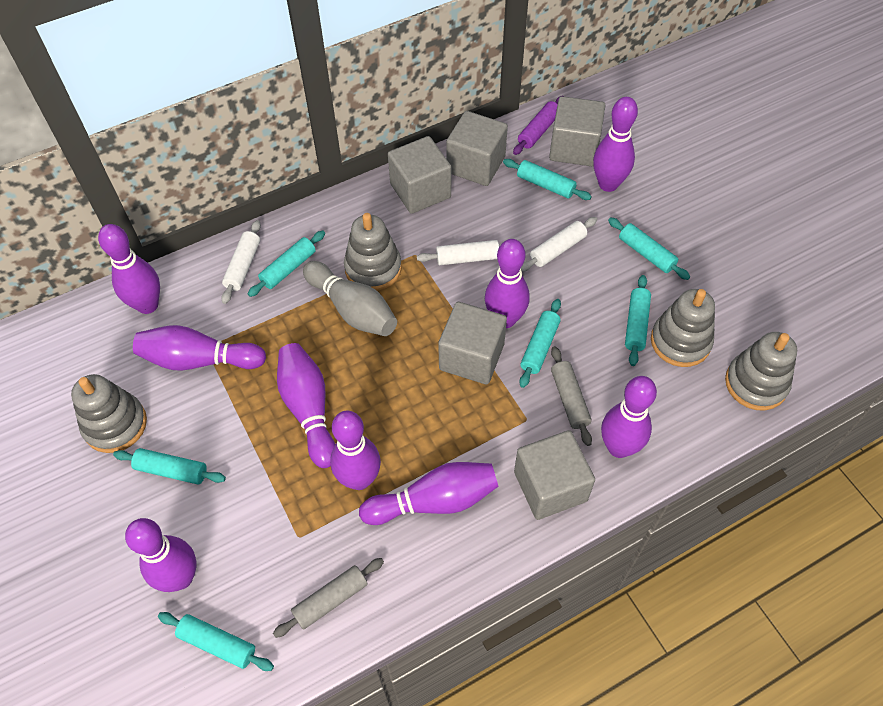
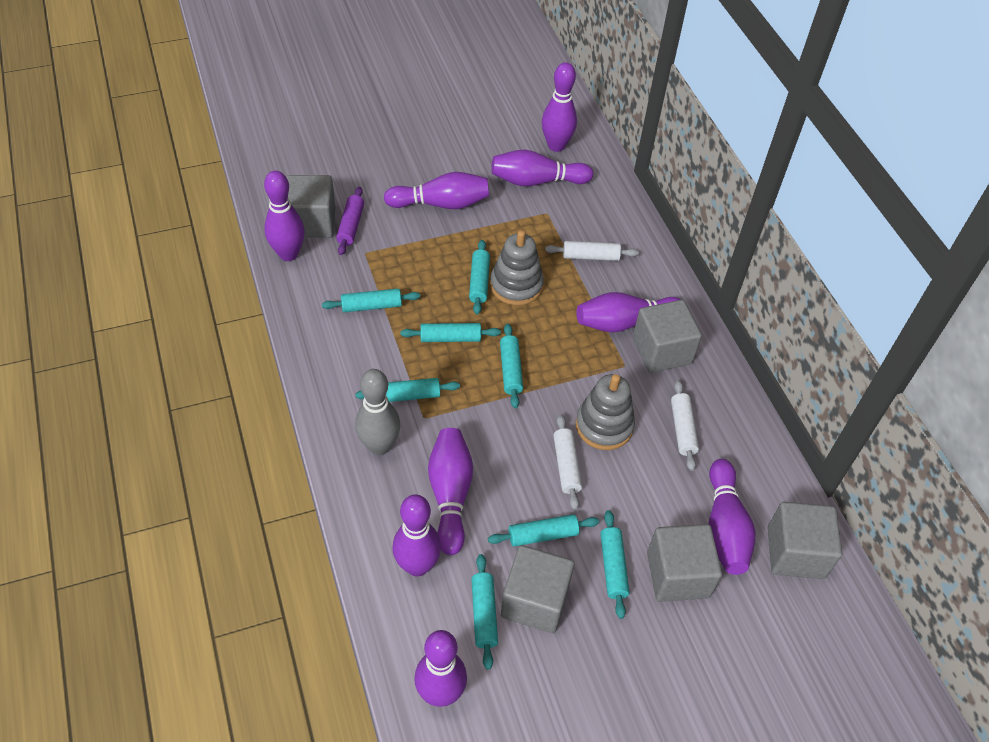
grey rolling pin: [273,558,384,638] [551,346,592,446] = 2 -> none = 0
grey stacking toy: [71,374,147,453] [344,213,402,291] [651,289,715,367] [725,332,797,411] = 4 -> [490,230,544,306] [576,374,635,450] = 2
turquoise rolling pin: [113,448,226,484] [158,612,274,671] [248,231,325,297] [503,159,592,200] [519,299,561,388] [608,217,690,280] [625,275,651,366] = 7 -> [322,289,420,312] [355,378,460,402] [400,323,501,342] [469,240,490,315] [471,554,498,670] [488,514,599,547] [500,324,523,408] [600,510,630,619] = 8

